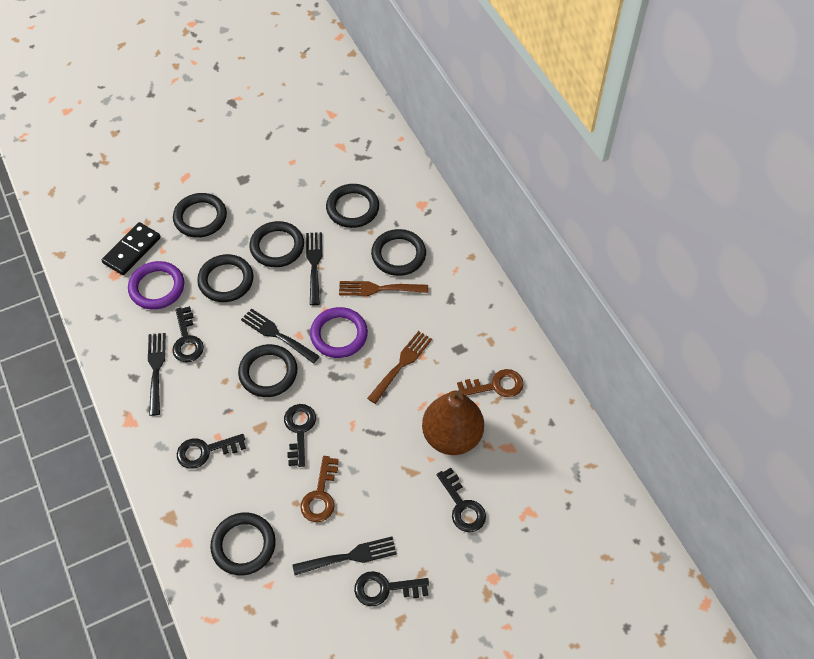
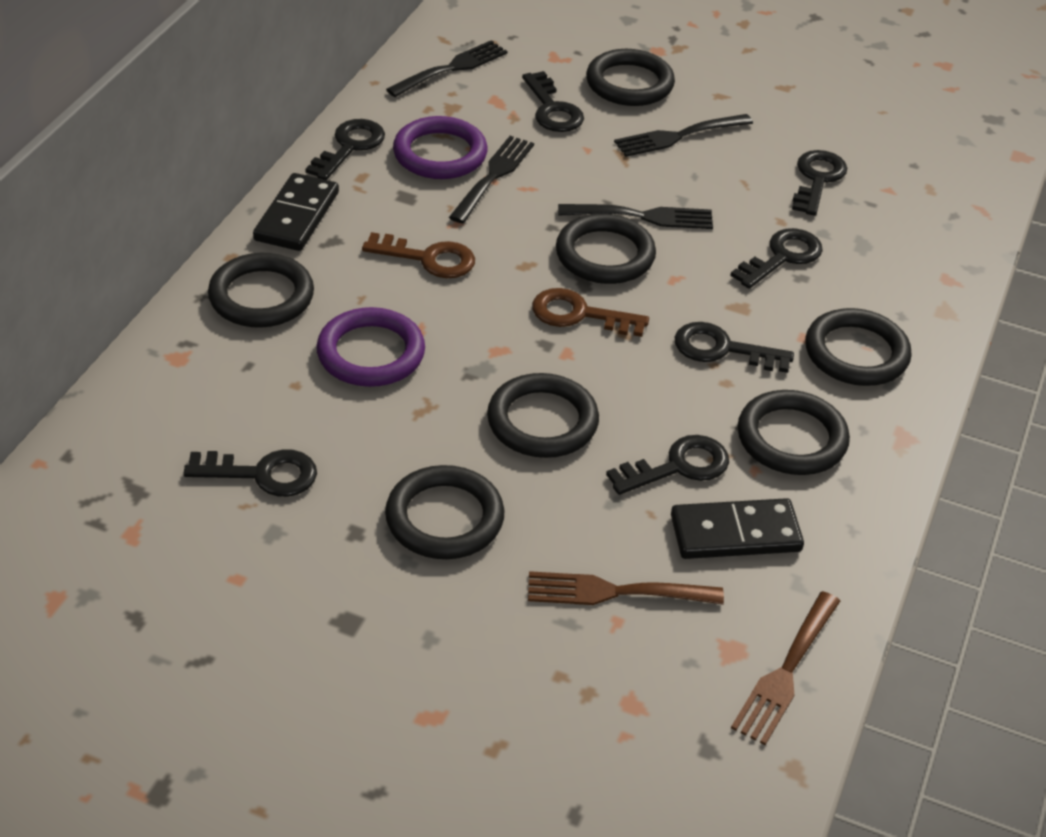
black domino: [102,222,161,275] = 1 -> [253,173,339,251] [671,498,804,559] = 2
black key: [172,306,204,362] [177,434,246,469] [284,404,316,467] [354,571,429,606] [437,468,486,532] = 5 -> [184,449,317,497] [305,119,385,180] [522,71,584,132] [606,435,729,495] [675,322,794,373] [730,228,823,289] [792,150,847,216] = 7
brown pear: [422,390,484,455] = 1 -> none = 0

